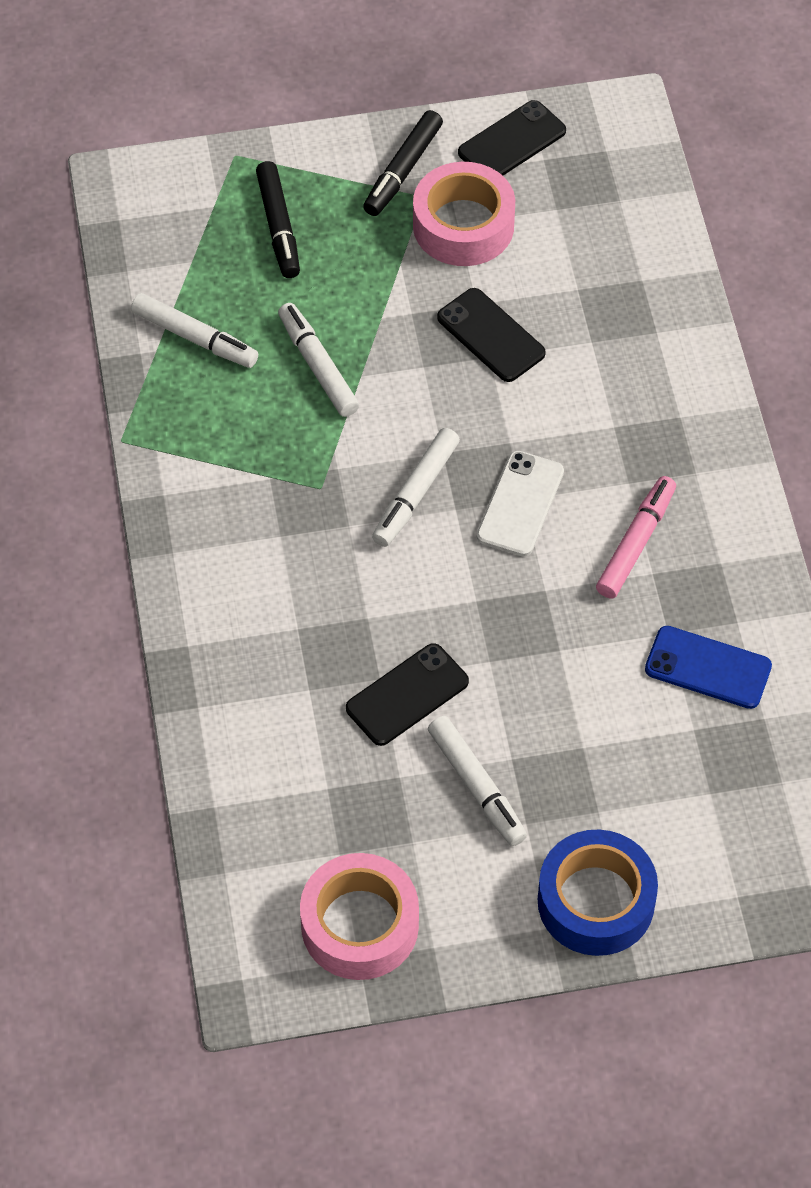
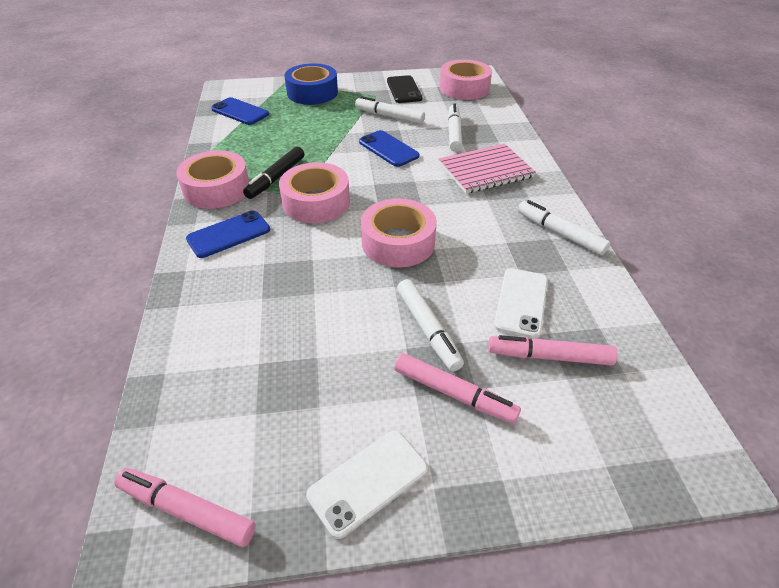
black marker: [256,161,300,278] [363,110,443,216] = 2 -> [243,147,304,199] = 1
black phone: [346,643,469,746] [437,288,546,382] [458,100,566,176] = 3 -> [387,75,423,103] = 1
blue phone: [645,626,772,709] = 1 -> [186,210,270,258] [211,97,269,125] [359,130,420,167] = 3
pink marker: [596,476,676,599] = 1 -> [114,468,256,547] [394,353,521,424] [488,335,617,366] = 3
pink notebook: none = 0 -> [439,144,536,194] = 1
pink tape: [300,853,419,980] [413,162,515,266] = 2 -> [176,150,249,209] [279,162,350,223] [361,198,437,268] [439,59,492,100] = 4
white phone: [477,451,564,556] = 1 -> [306,431,428,539] [494,268,548,339] = 2

